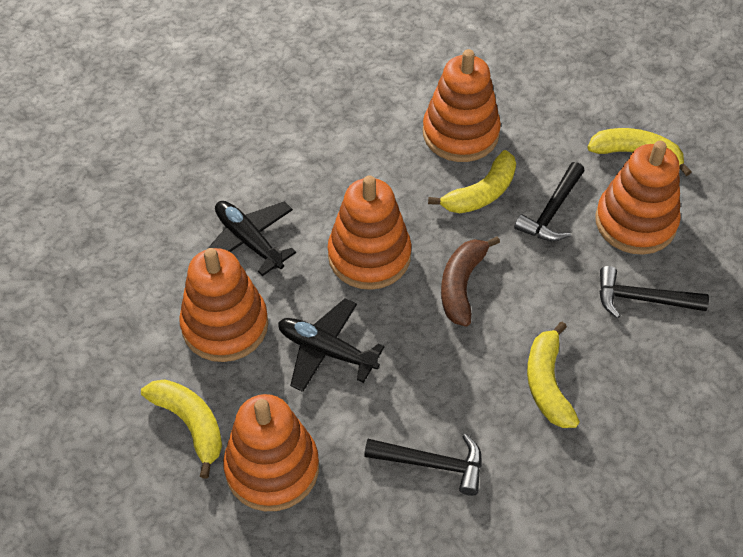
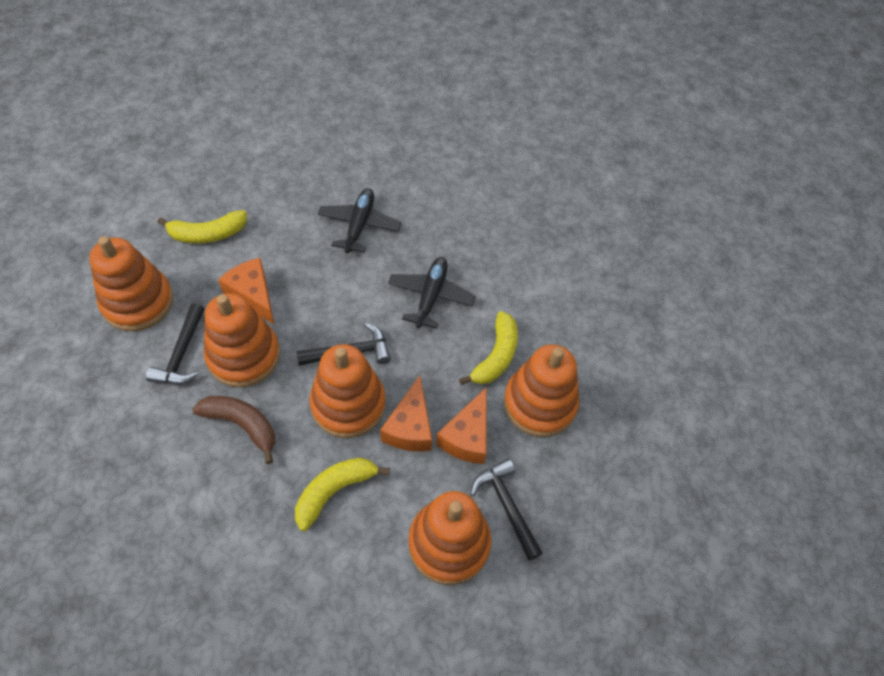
orange cheese: none = 0 -> [218,258,274,324] [380,375,432,452] [436,387,487,464] = 3
yellow banana: [141,379,222,479] [428,150,516,213] [527,322,580,428] [587,128,692,176] = 4 -> [158,210,247,243] [295,458,390,531] [459,311,518,385] = 3

